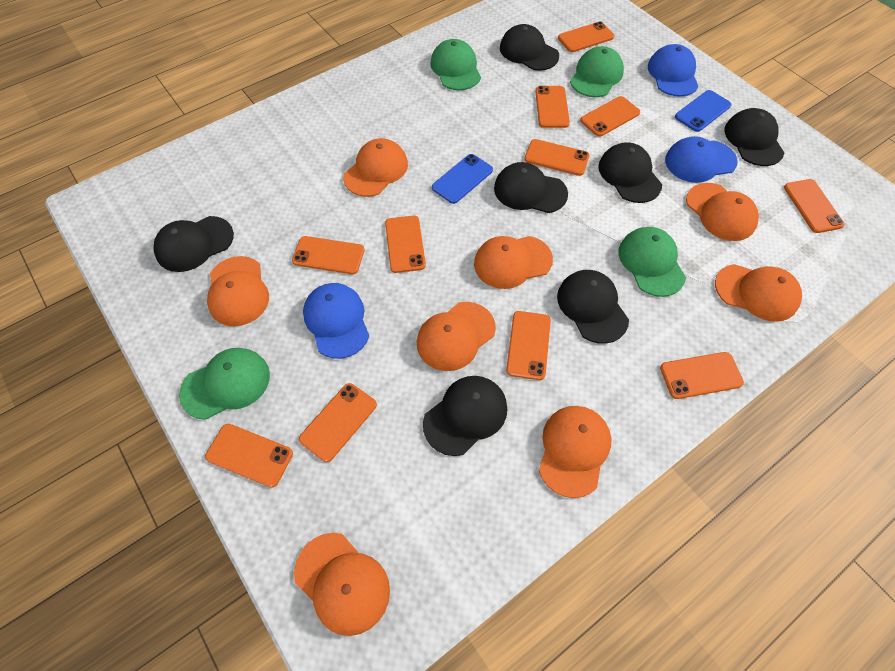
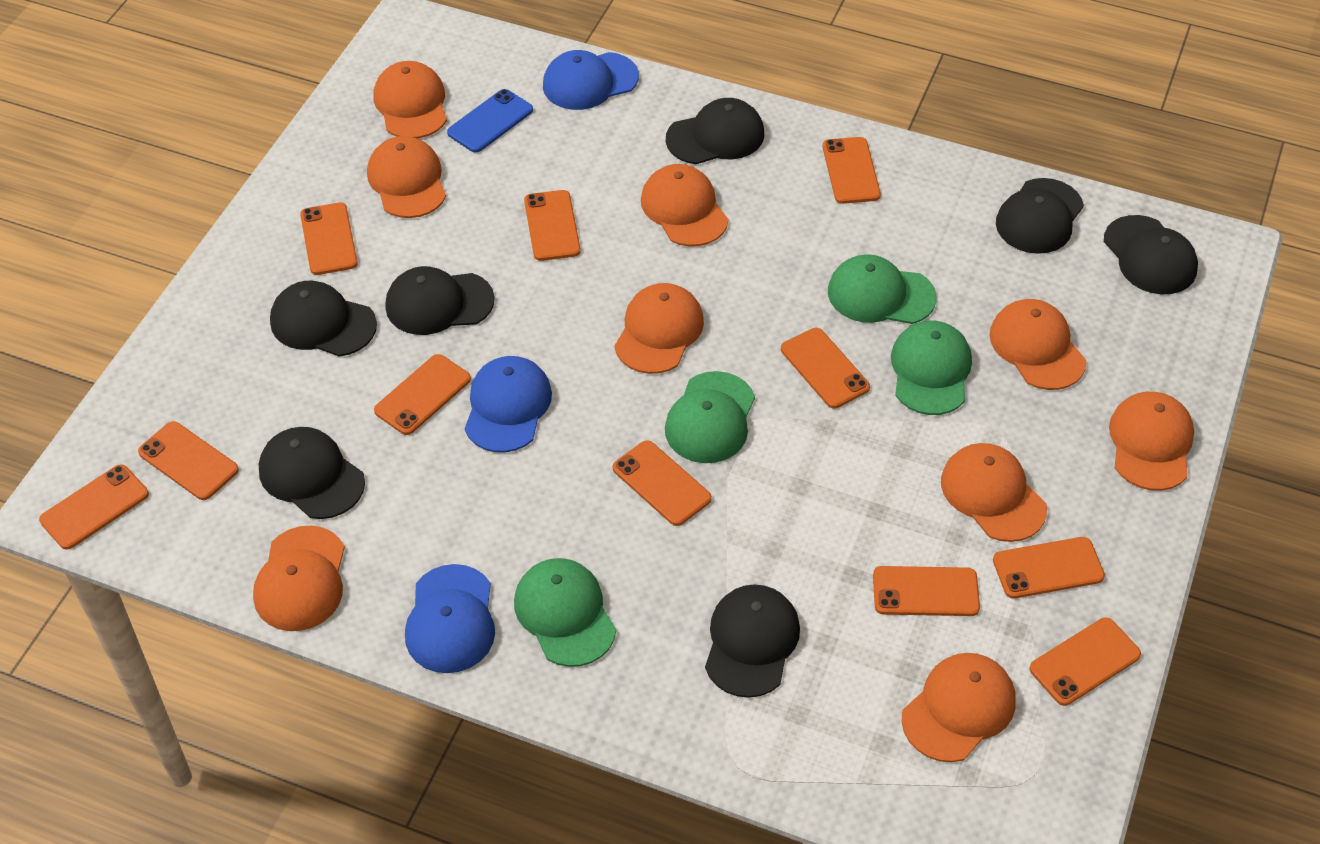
blue phone: [432,154,493,204] [675,90,731,132] = 2 -> [447,89,533,153] = 1
orange cap: [207,256,269,326] [294,533,390,636] [343,138,408,197] [417,302,496,371] [474,236,553,289] [539,406,612,498] [686,183,759,241] [715,264,802,322] = 8 -> [253,526,345,631] [367,136,446,218] [373,61,447,138] [614,283,704,374] [641,164,728,247] [901,653,1016,762] [941,443,1047,542] [989,299,1086,390] [1109,392,1194,491] = 9

